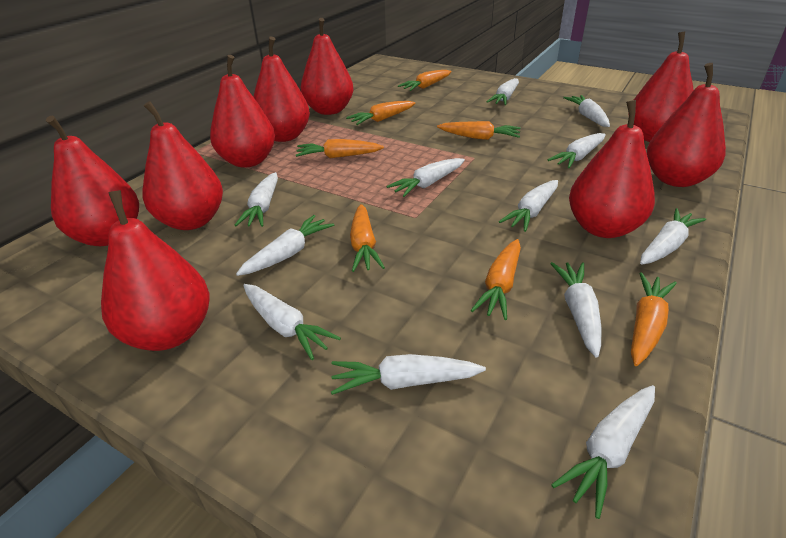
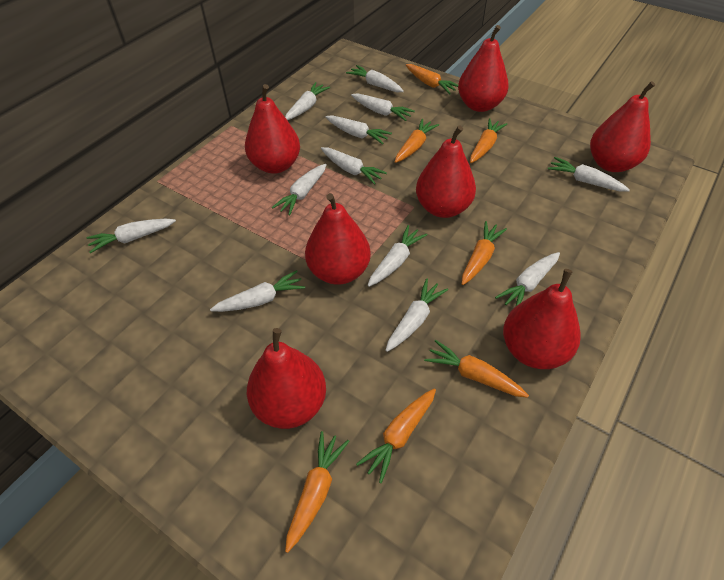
red pear: [46,116,139,246] [101,190,209,351] [142,101,223,230] [210,55,275,168] [253,36,310,142] [301,18,353,115] [569,100,655,238] [628,32,694,142] [647,63,726,187] = 9 -> [245,84,300,174] [247,328,326,429] [305,193,371,285] [416,125,476,218] [458,25,509,112] [503,269,581,369] [590,81,655,172] = 7

